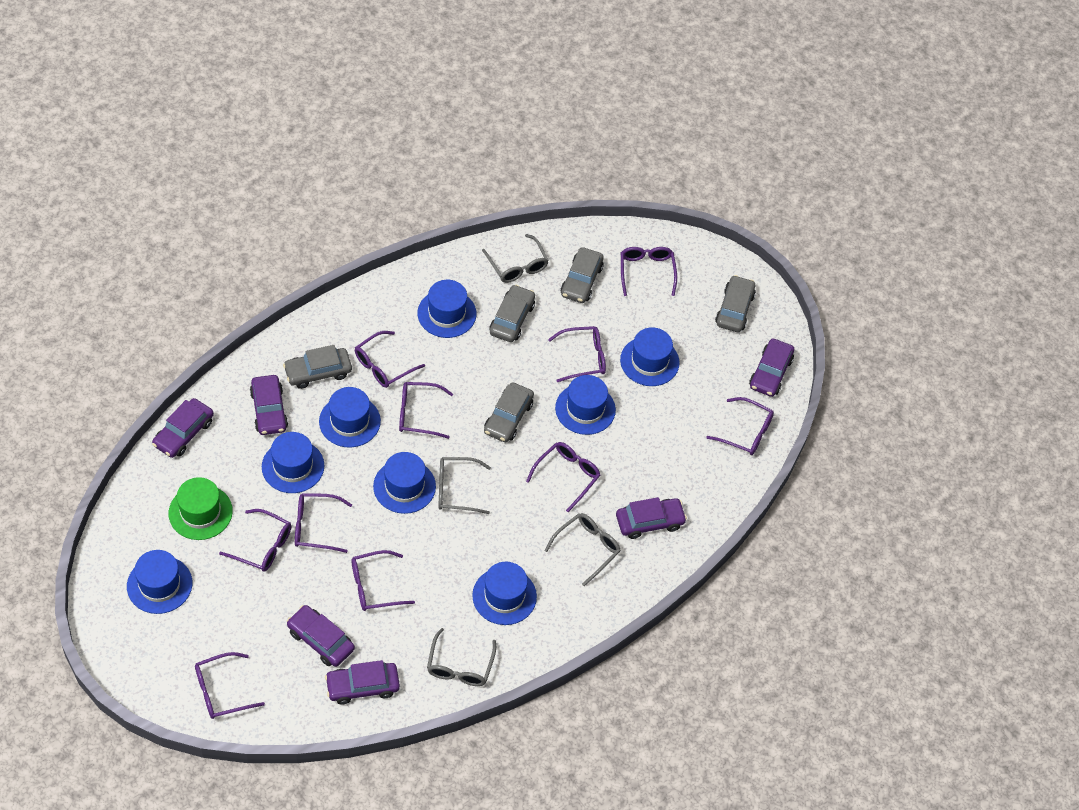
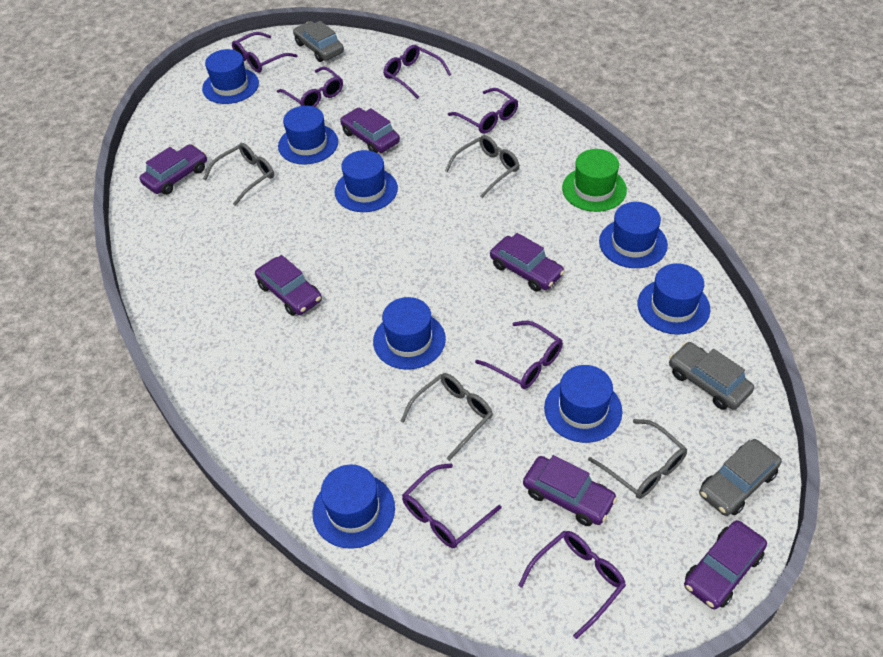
grey car: [283,345,352,389] [484,382,534,442] [490,285,535,342] [560,247,604,303] [715,275,756,332] = 5 -> [293,21,344,62] [669,342,754,410] [699,439,782,516] = 3
purple glasses: [195,652,265,719] [219,509,291,572] [295,493,352,553] [351,550,415,611] [355,331,425,388] [399,382,453,439] [526,442,600,512] [548,326,606,382] [621,247,677,296] [706,397,774,455] = 10 -> [232,32,297,73] [277,67,343,107] [383,45,451,99] [402,463,502,548] [448,88,518,134] [475,321,563,389] [518,531,626,639] = 7

